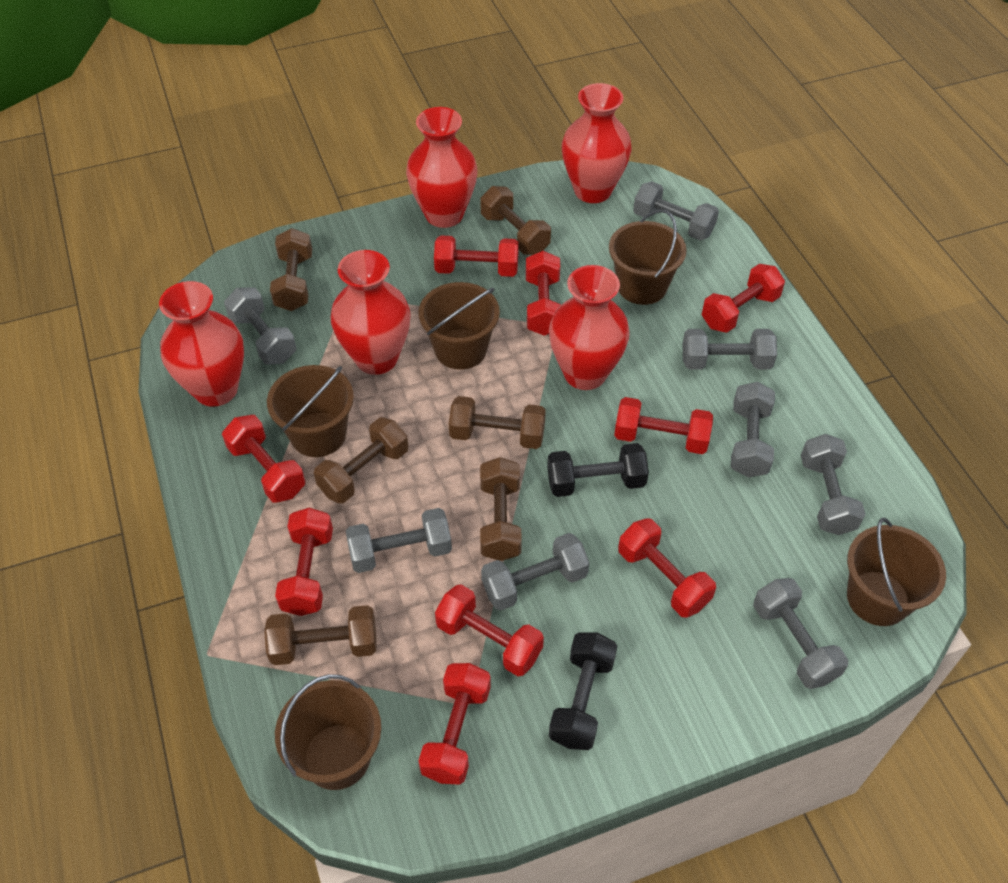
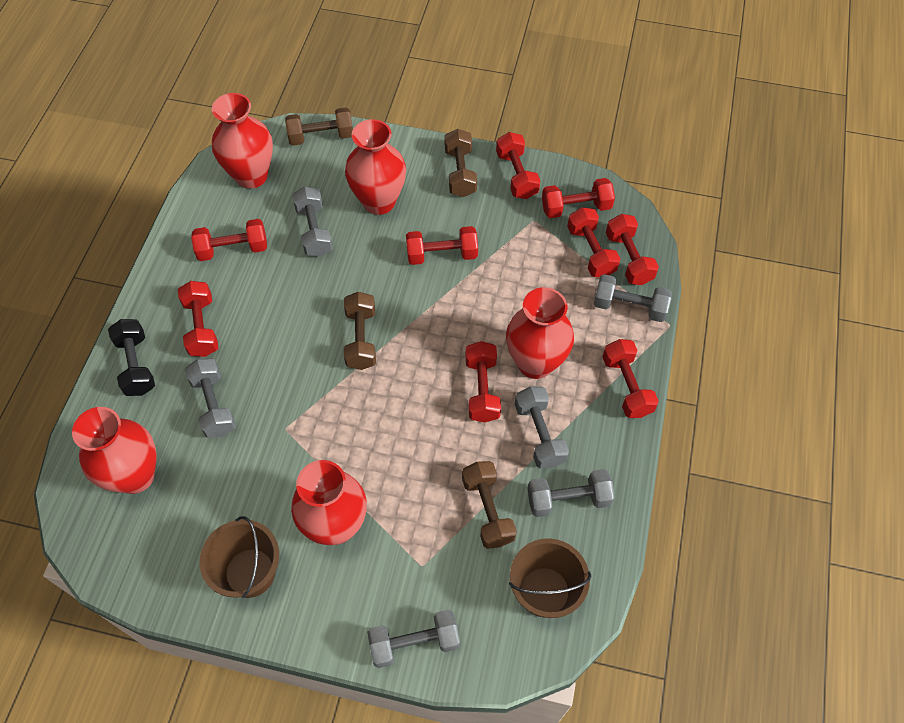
black dumbbell: [547,443,649,497] [549,632,617,750] = 2 -> [108,319,155,396] = 1
brown bucket: [267,365,354,457] [275,674,381,790] [419,282,500,370] [609,209,687,305] [847,518,946,626] = 5 -> [199,516,279,598] [509,538,591,618] = 2
brown dumbbell: [264,605,377,665] [270,228,312,311] [314,417,408,503] [449,396,546,449] [480,186,551,255] [480,457,522,561] = 6 -> [285,107,353,146] [344,292,376,370] [445,129,477,197] [462,461,517,549] = 4
grey dumbbell: [224,287,296,365] [346,508,452,573] [481,533,589,611] [633,181,719,240] [683,329,777,370] [731,382,775,477] [753,578,848,689] [801,434,865,535] = 8 -> [185,359,236,438] [292,186,333,257] [367,610,460,668] [515,387,569,468] [527,469,615,517] [594,274,672,322] = 6

